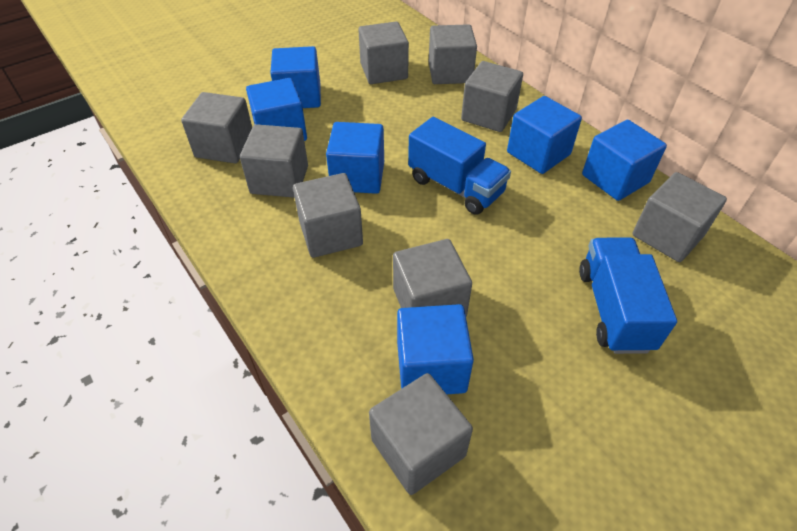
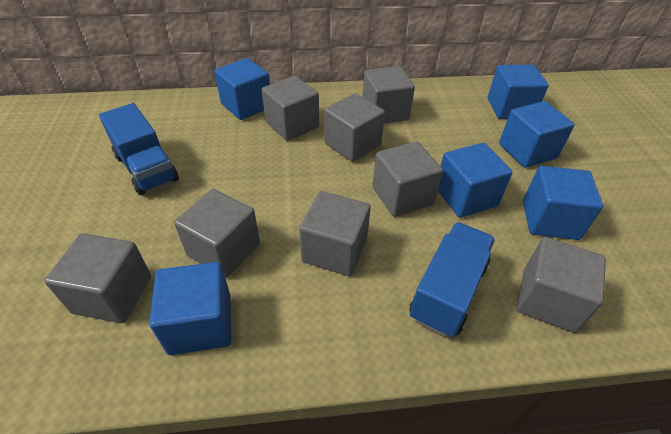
grey cube: [181,92,252,163] [240,124,308,198] [293,173,363,258] [358,22,409,84] [369,373,473,495] [393,239,472,317] [429,24,477,84] [461,61,523,132] [632,172,727,262] = 9 -> [44,233,151,323] [174,189,260,278] [262,76,319,141] [299,191,371,276] [324,93,385,162] [362,66,415,123] [372,141,443,217] [516,237,606,333] = 8

